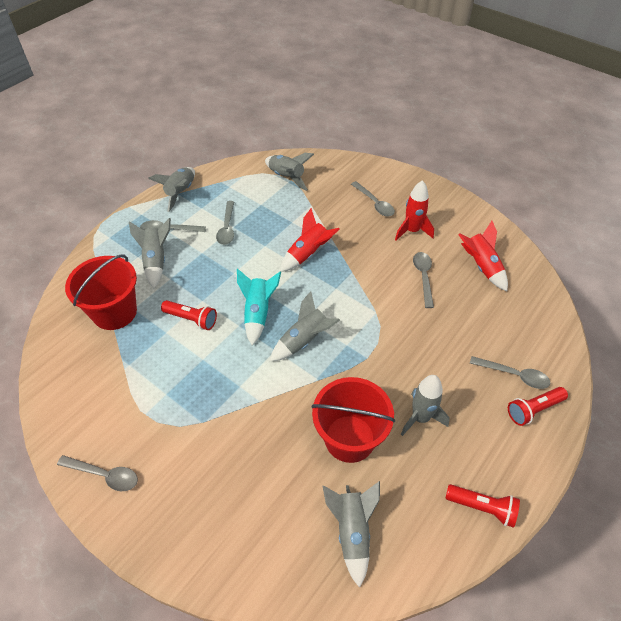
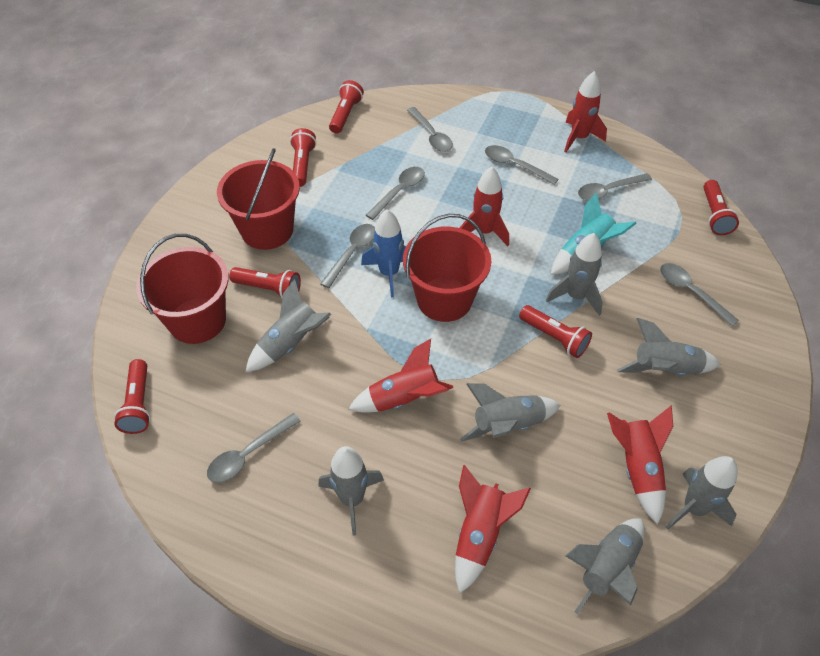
blue rocket: none = 0 -> [361,209,406,297] = 1
grey rocket: [129,218,171,288] [148,167,195,212] [265,153,314,191] [270,291,340,361] [323,481,380,588] [401,375,450,436] = 6 -> [246,279,331,372] [318,446,384,536] [460,383,560,442] [546,233,603,316] [565,518,645,614] [617,318,721,376] [666,456,737,530] = 7
grey spoon: [57,455,138,491] [140,220,206,232] [216,201,234,245] [351,181,395,216] [413,252,434,308] [470,356,550,389] = 6 -> [207,413,300,483] [320,224,375,288] [366,167,425,220] [407,107,453,152] [485,145,558,185] [578,173,652,201] [660,263,739,326] = 7
red bucket: [65,254,137,330] [312,377,395,463] = 2 -> [136,234,229,344] [217,148,300,250] [403,214,491,322] = 3
red flashlight: [161,300,217,330] [445,484,520,528] [508,387,568,426] = 3 -> [114,359,151,434] [229,267,301,298] [290,128,316,187] [329,80,364,134] [519,305,592,358] [703,180,739,235] = 6
red rocket: [280,208,340,272] [395,180,434,241] [458,221,508,291] = 3 -> [349,339,453,413] [455,465,531,594] [460,166,509,246] [564,71,607,152] [607,406,673,525] = 5

